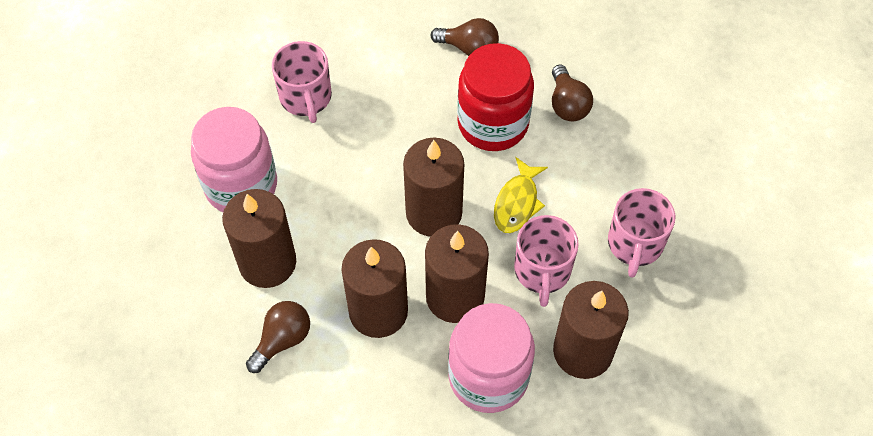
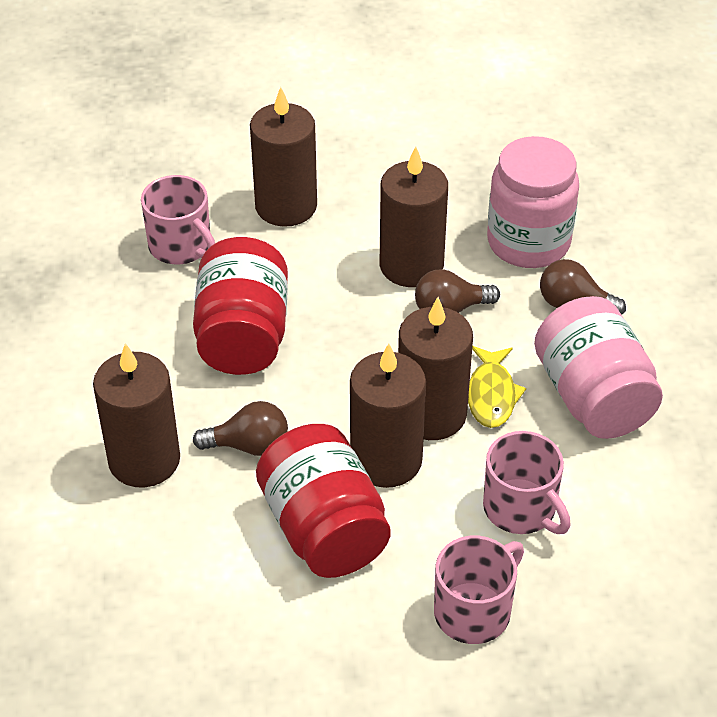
red jar: [457,43,534,151] = 1 -> [193,237,288,375] [256,424,390,578] = 2

